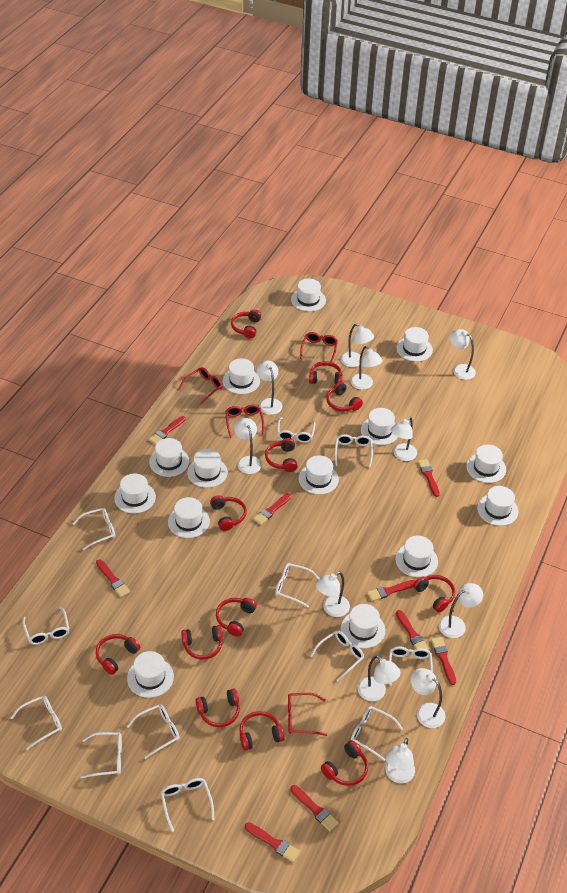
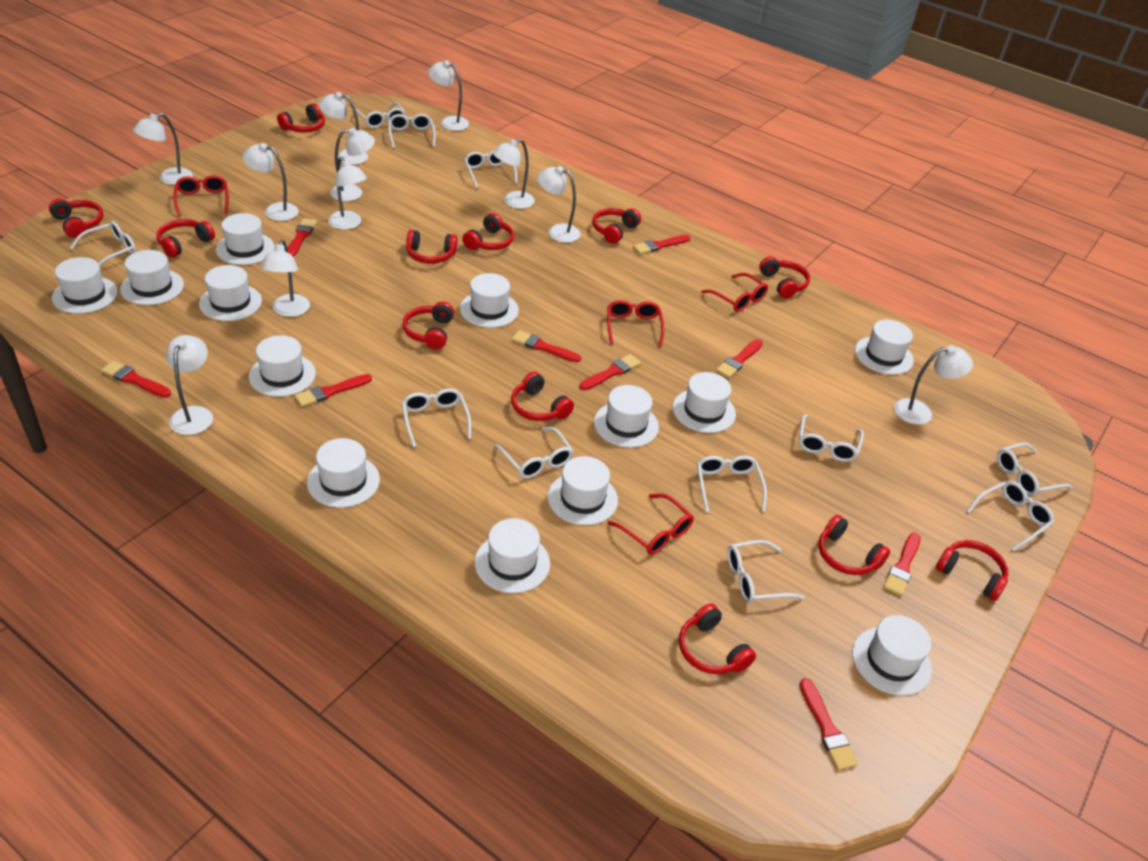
white glasses: [11,696,62,750] [22,607,69,645] [73,508,115,550] [80,732,122,778] [127,704,180,759] [161,778,214,832] [275,563,320,607] [277,417,315,443] [310,630,364,682] [335,434,373,468] [351,706,403,761] [389,647,433,686] = 12 -> [70,221,136,266] [355,102,406,128] [388,114,436,148] [402,388,471,447] [464,150,518,188] [494,427,574,478] [697,456,767,512] [727,540,804,603] [799,415,864,462] [966,481,1055,551] [997,443,1072,496] = 11
white hat: [114,473,156,513] [127,651,174,698] [149,438,189,477] [168,497,210,538] [187,449,228,488] [223,358,260,394] [291,279,326,311] [298,455,339,495] [341,604,385,648] [361,408,398,445] [395,536,438,578] [396,327,433,362] [466,444,506,483] [477,486,518,526] = 14 -> [52,257,118,314] [120,250,184,305] [199,265,262,321] [216,213,275,265] [249,335,316,397] [307,438,380,508] [460,273,519,328] [475,518,550,593] [548,456,618,525] [594,385,659,448] [673,372,736,433] [852,615,932,696] [855,320,914,375] = 13

